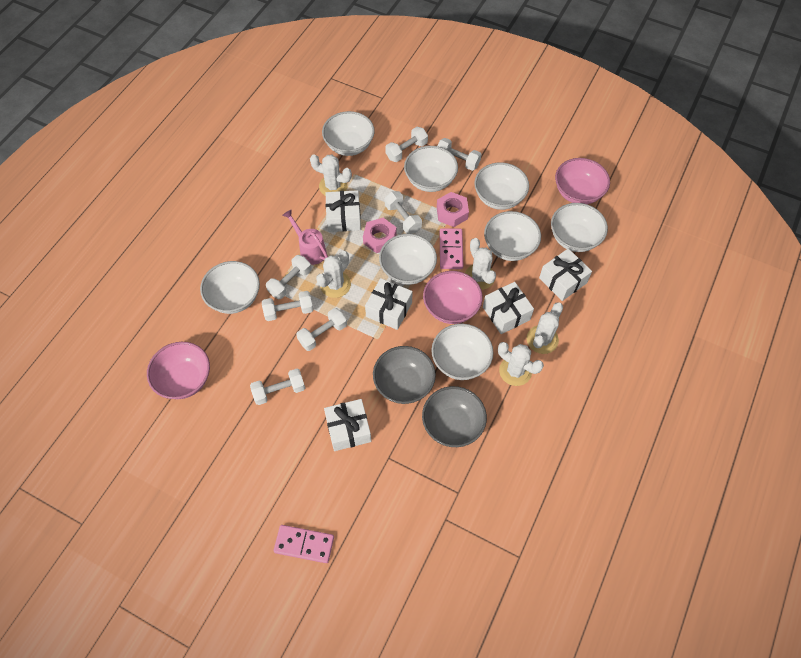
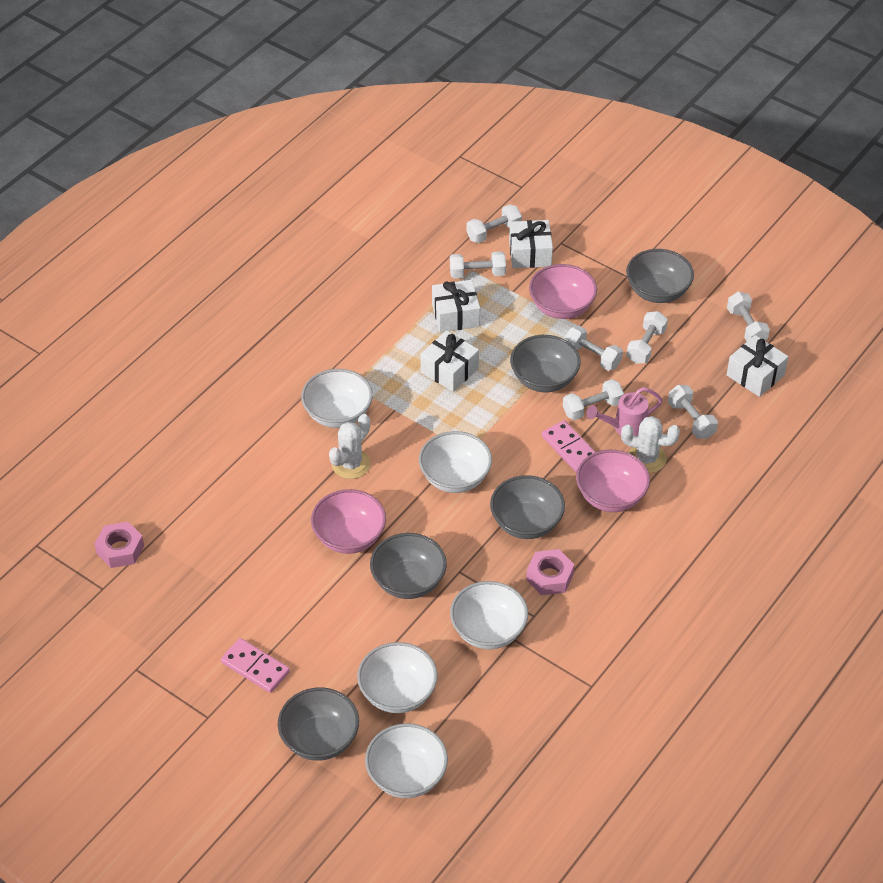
grey bowl: [373,346,436,404] [422,386,487,447] = 2 -> [278,687,359,761] [370,533,447,599] [490,475,565,539] [510,335,581,392] [626,249,694,303] = 5
white bowl: [200,261,260,314] [322,111,375,156] [379,234,437,285] [404,146,458,192] [431,324,493,380] [474,163,529,210] [484,211,541,261] [551,203,608,252] = 8 -> [301,369,373,428] [357,642,438,713] [365,723,448,798] [419,431,492,493] [450,581,528,649] = 5
white cactus: [310,154,352,196] [316,251,351,298] [465,238,496,290] [498,342,544,386] [526,303,563,354] = 5 -> [329,414,371,479] [621,416,680,473] = 2
white gift: [324,399,371,451] [326,190,361,232] [365,278,413,330] [483,282,534,334] [539,248,592,301] = 5 -> [421,330,479,392] [432,280,480,332] [509,220,553,268] [727,335,789,397] = 4

